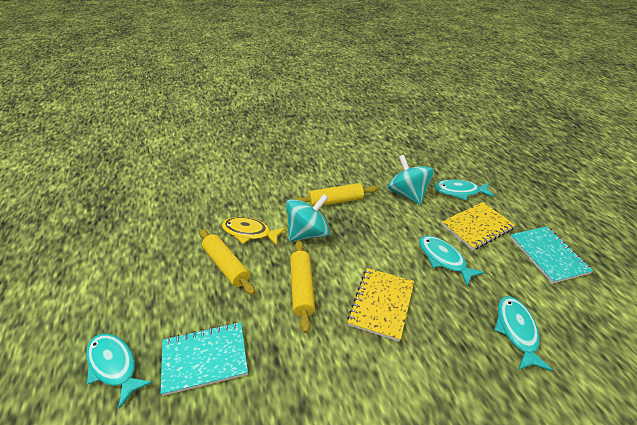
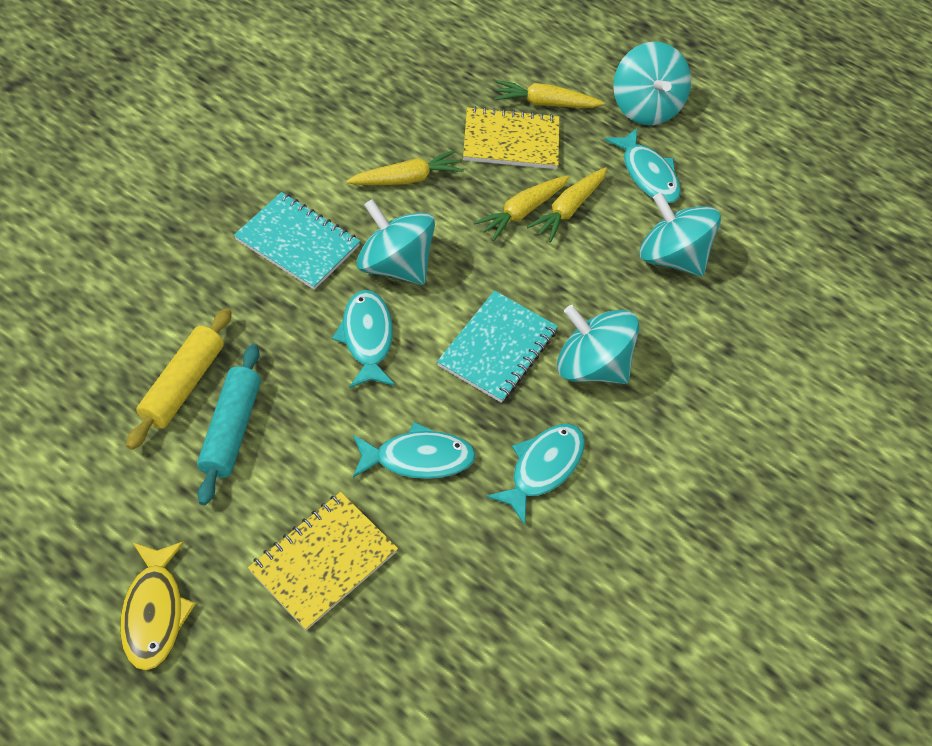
turquoise rolling pin: none = 0 -> [197,344,261,505] = 1
turquoise spinning top: [286,194,330,242] [387,155,434,205] = 2 -> [357,199,435,285] [557,305,639,384] [613,42,691,125] [639,192,721,276] = 4
yellow carrot: none = 0 -> [346,150,464,185] [474,175,570,241] [495,80,605,108] [527,167,607,243] = 4
yellow rolling pin: [199,229,255,295] [290,240,315,333] [295,183,378,206] = 3 -> [126,308,232,450] = 1

